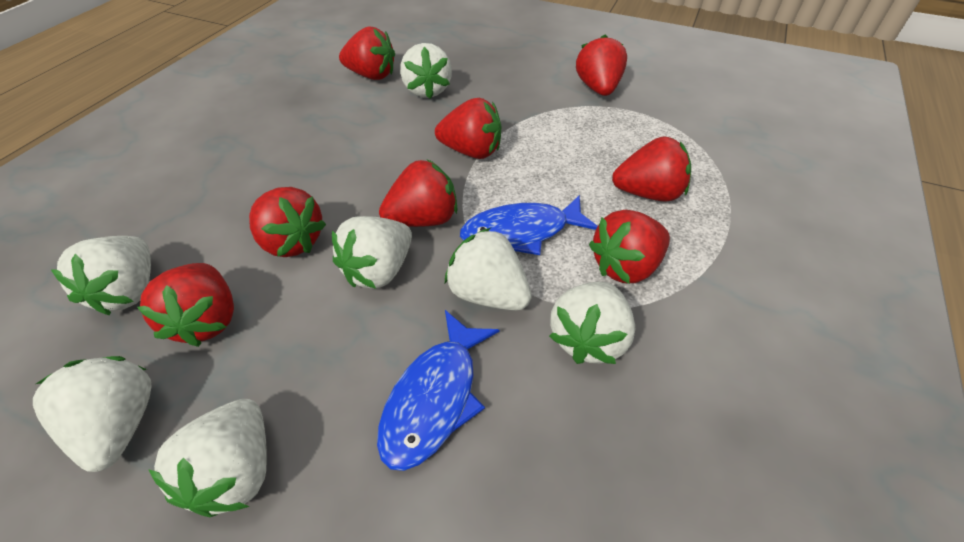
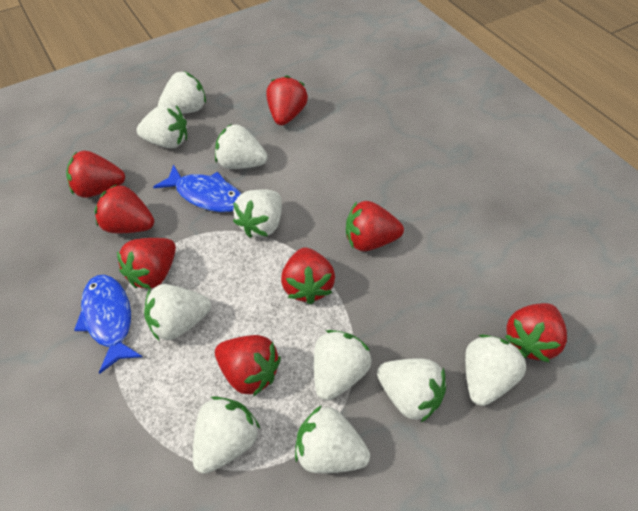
white strawberry: [33,356,151,472] [51,236,151,315] [148,399,267,517] [332,216,412,289] [400,43,452,99] [445,228,532,311] [549,282,635,364] = 7 -> [137,104,187,148] [144,284,211,340] [158,71,206,114] [193,396,260,474] [215,124,268,169] [233,189,282,238] [295,405,370,473] [314,330,371,401] [377,358,446,422] [465,335,527,406] = 10

